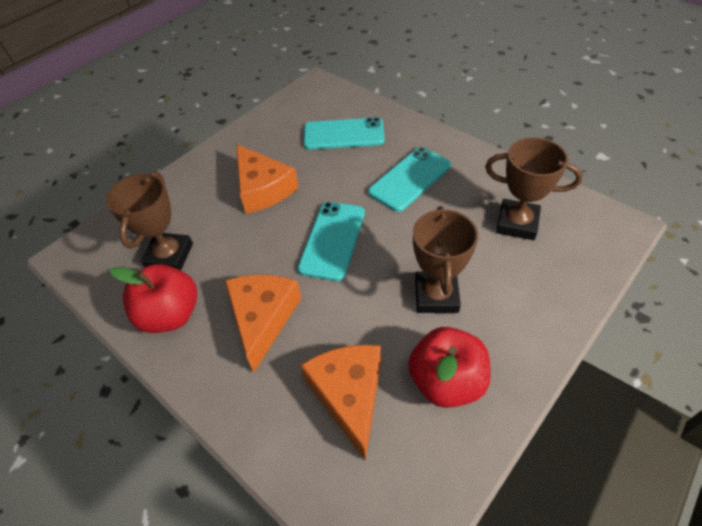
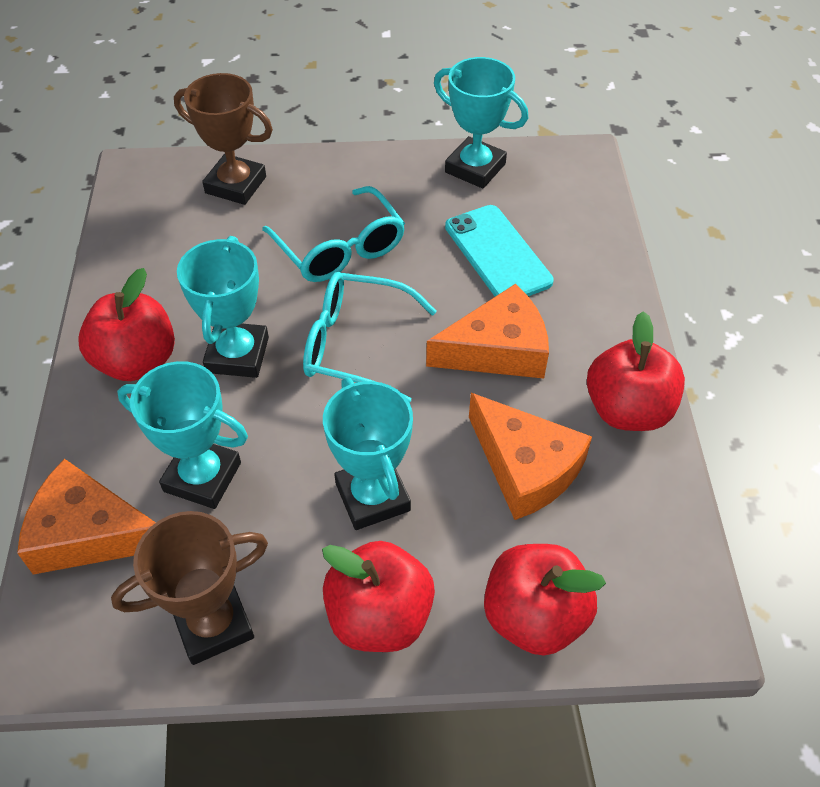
brown trophy: [106,171,193,270] [413,206,478,313] [485,137,583,240] = 3 -> [111,511,268,665] [174,73,273,205] = 2
red apple: [109,264,197,333] [408,327,491,408] = 2 -> [78,268,175,381] [322,541,435,652] [484,544,606,656] [587,311,685,431] = 4
turquoise glasses: none = 0 -> [262,186,405,282] [303,272,437,403] = 2
turquoise phone: [298,202,365,281] [304,117,385,149] [368,147,451,212] = 3 -> [445,205,554,297] = 1
turquoise trophy: none = 0 -> [117,361,248,509] [177,236,269,378] [323,377,413,530] [434,57,528,188] = 4

